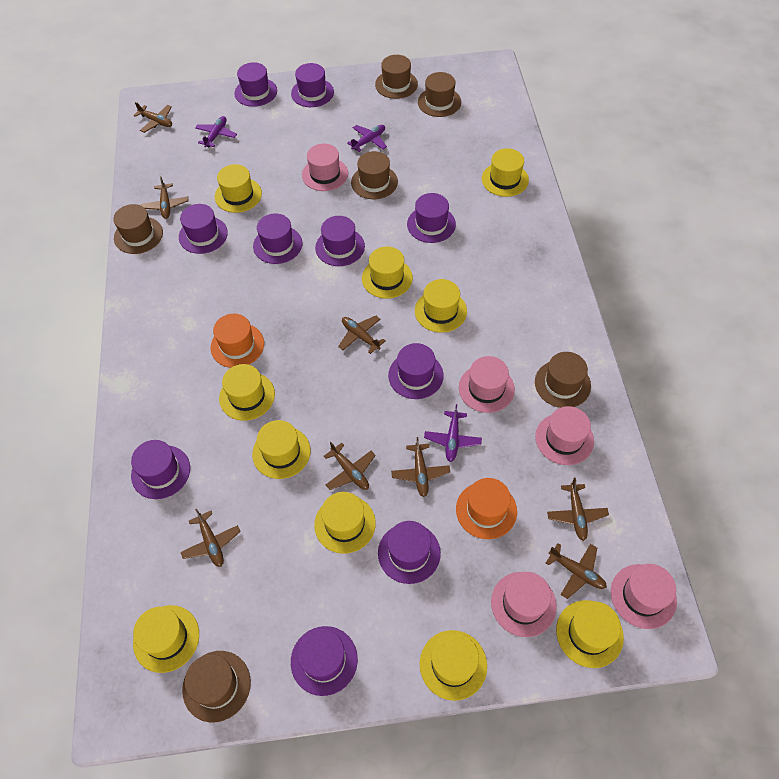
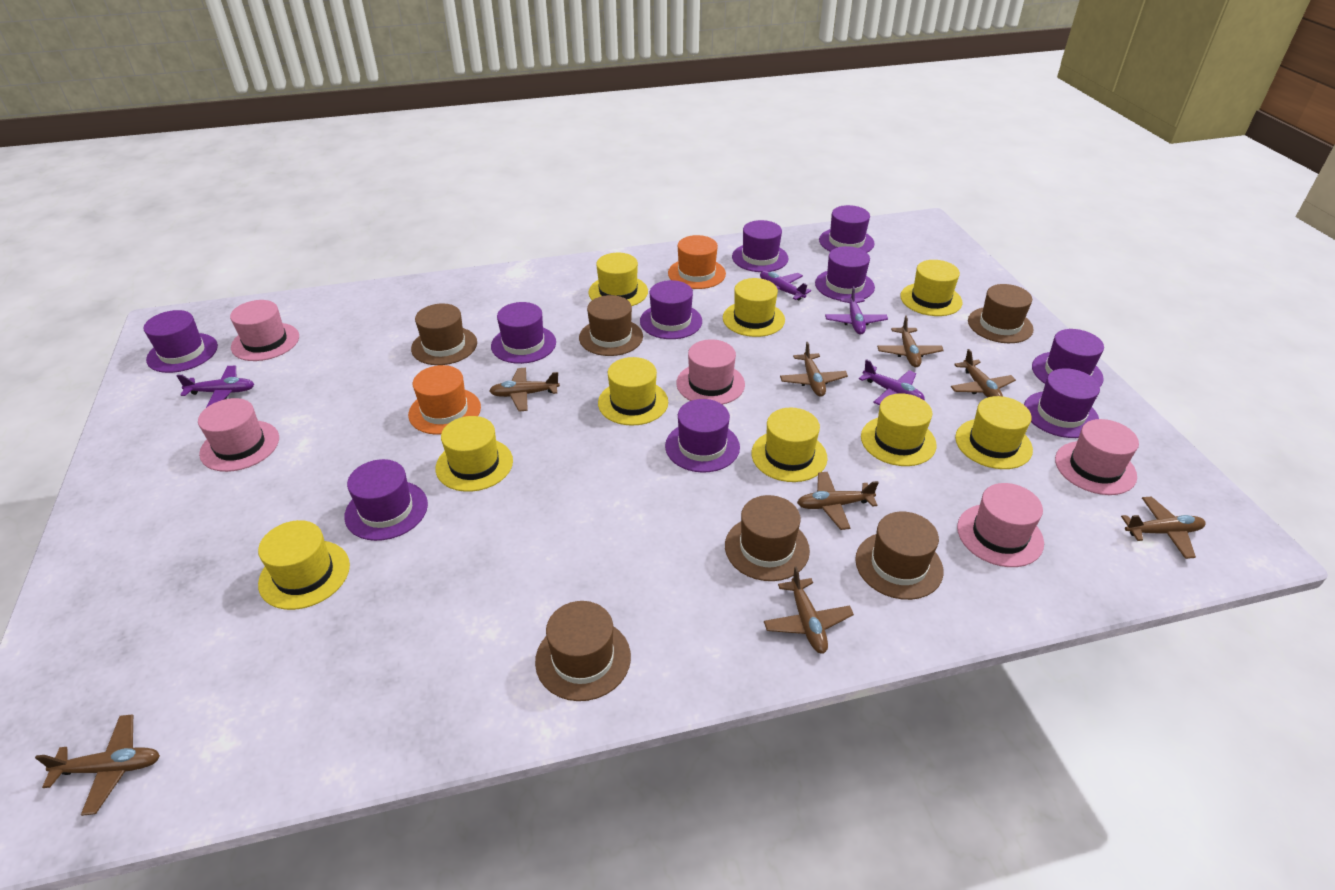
purple plane: [195,116,237,147] [347,125,387,152] [424,404,482,462] = 3 -> [177,366,254,408] [760,271,811,300] [825,286,888,335] [859,359,925,406] = 4
yellow hat: [133,605,199,673] [215,164,262,213] [219,364,275,421] [252,420,311,479] [314,492,376,554] [362,246,413,298] [415,279,467,333] [420,630,487,701] [482,148,529,197] [556,600,624,668] = 10 -> [258,520,350,610] [436,416,513,492] [588,253,648,306] [598,357,668,426] [723,278,785,337] [752,408,828,482] [861,393,937,466] [901,260,963,316] [955,396,1033,469] = 9

